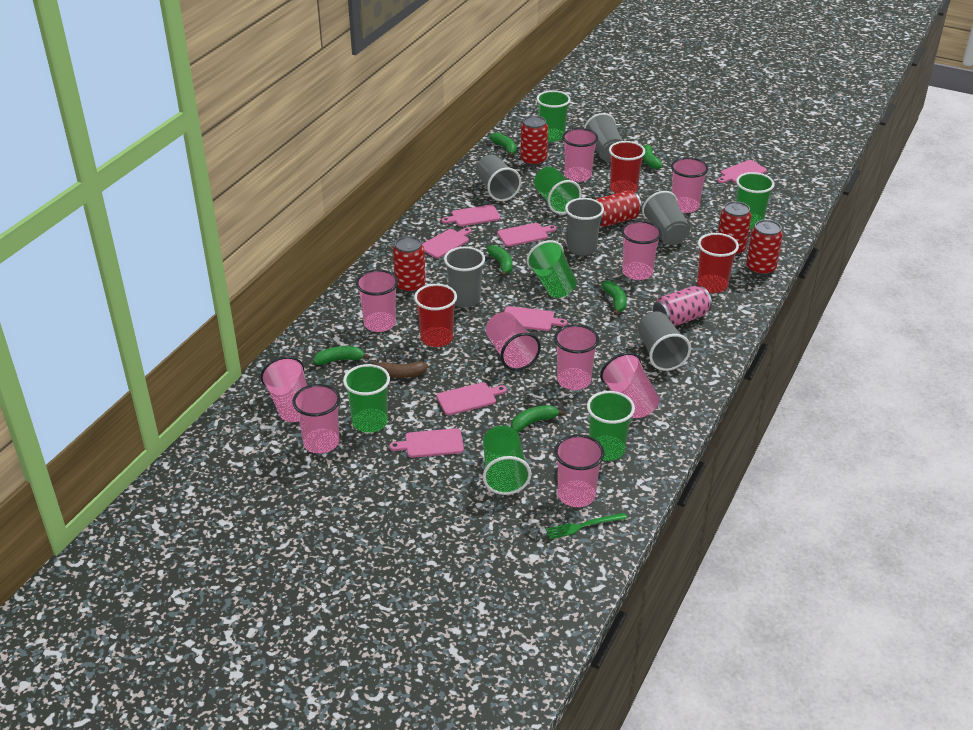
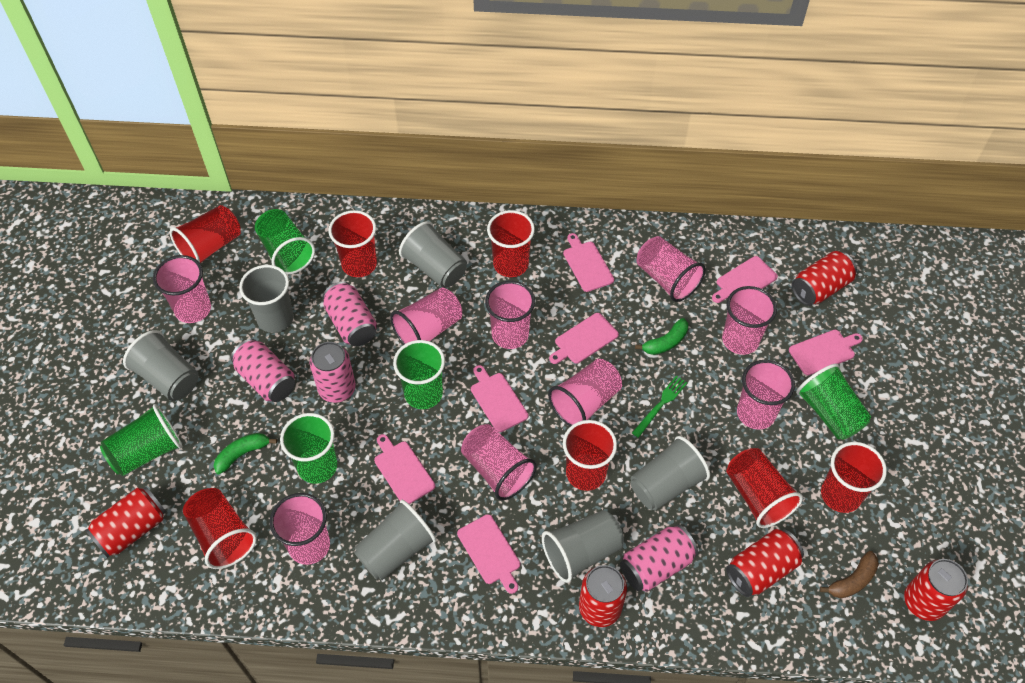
green banana: [313,346,370,365] [487,245,513,277] [489,133,517,157] [511,405,566,432] [601,281,627,315] [643,143,663,169] = 6 -> [214,433,277,474] [635,318,688,355] = 2
green cup: [343,364,390,433] [483,426,531,495] [527,240,577,298] [534,167,582,214] [536,90,571,142] [587,391,635,461] [736,172,774,229] = 7 -> [100,404,182,476] [255,209,315,275] [280,413,337,484] [393,340,445,409] [796,364,871,440] = 5
pink can: [653,286,712,326] = 1 -> [231,339,295,402] [310,342,356,403] [322,281,377,346] [620,525,698,592] = 4
pink cup: [260,356,307,422] [292,384,340,454] [356,270,398,332] [486,312,541,371] [554,324,599,390] [554,434,605,507] [562,128,598,182] [600,352,660,418] [621,221,662,280] [671,157,708,213] = 10 -> [153,255,211,323] [270,493,330,565] [390,288,462,345] [461,424,537,500] [485,281,535,349] [548,359,622,427] [636,236,706,302] [722,286,777,355] [737,360,795,429] = 9
red cup: [414,284,457,347] [609,141,645,193] [697,233,739,293] = 3 -> [170,205,241,263] [183,488,257,569] [329,210,377,277] [487,210,535,277] [563,420,617,491] [726,448,803,528] [821,442,887,513] = 7

